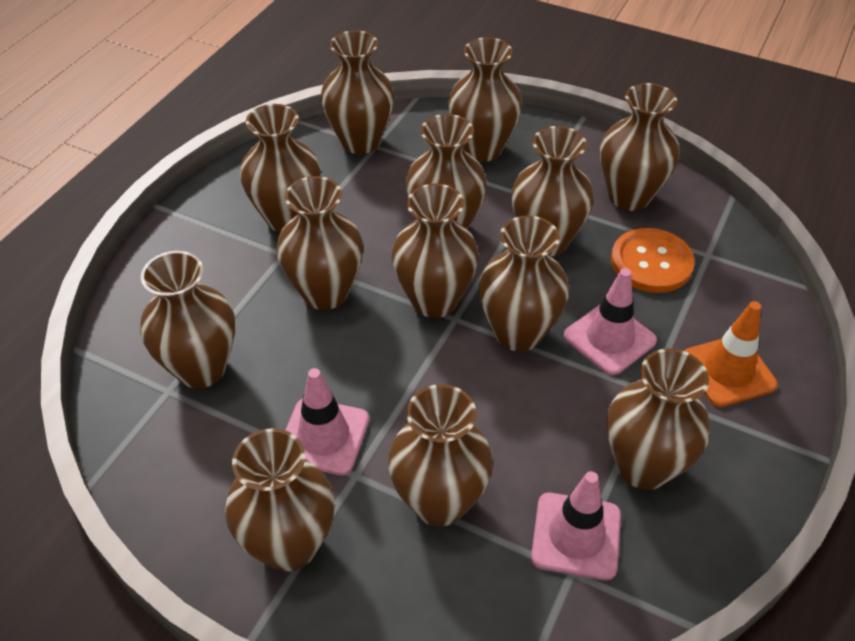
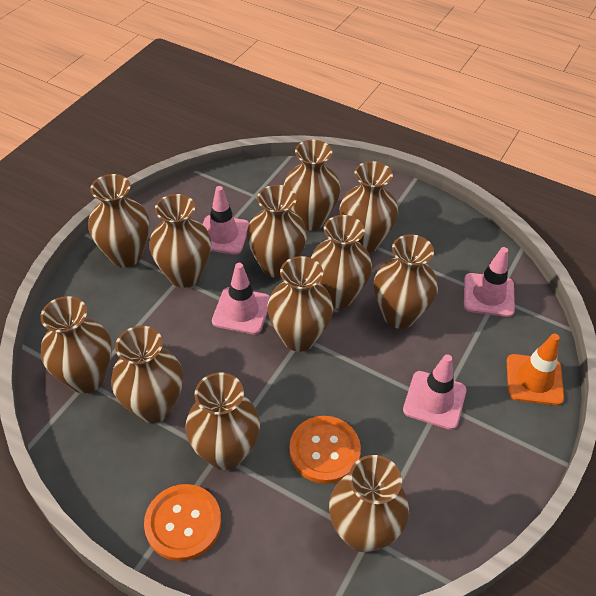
brown vase: [140,251,235,388] [225,428,335,572] [240,104,321,232] [276,176,363,310] [321,30,395,154] [388,384,493,527] [391,184,479,318] [405,114,487,230] [448,37,523,162] [479,216,569,352] [511,126,594,256] [600,83,679,211] [606,348,710,490] = 13 -> [40,296,112,393] [88,174,149,267] [111,326,183,423] [149,194,211,288] [185,373,260,470] [246,185,307,278] [267,256,333,352] [284,140,341,230] [311,215,372,309] [329,455,409,552] [340,161,398,253] [374,234,438,329] = 12
orange button: [611,228,695,293] = 1 -> [144,484,221,561] [289,416,361,484] = 2
pink traffic cone: [285,368,369,475] [531,471,621,580] [564,268,657,375] = 3 -> [203,186,249,255] [212,263,270,335] [403,354,467,430] [464,247,515,317] = 4

